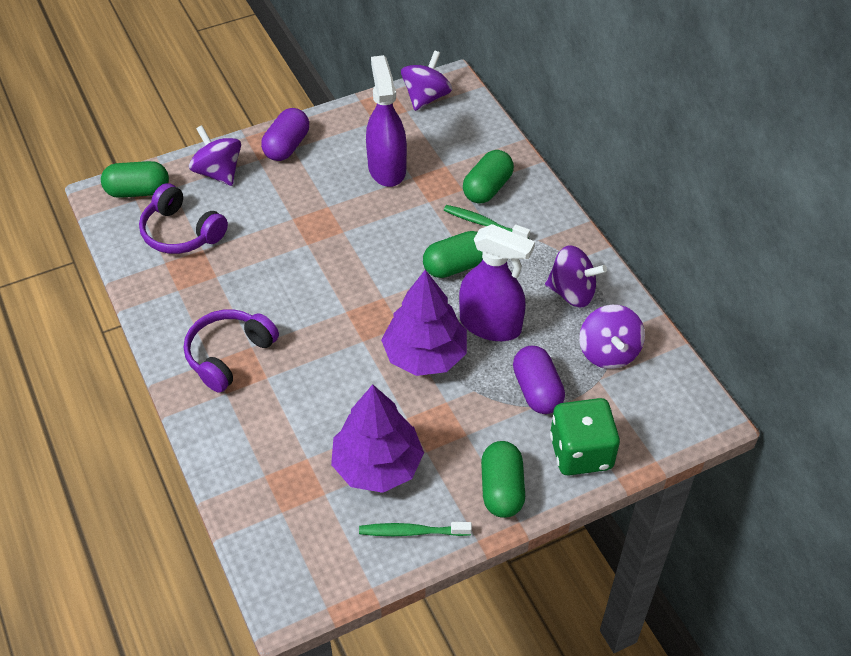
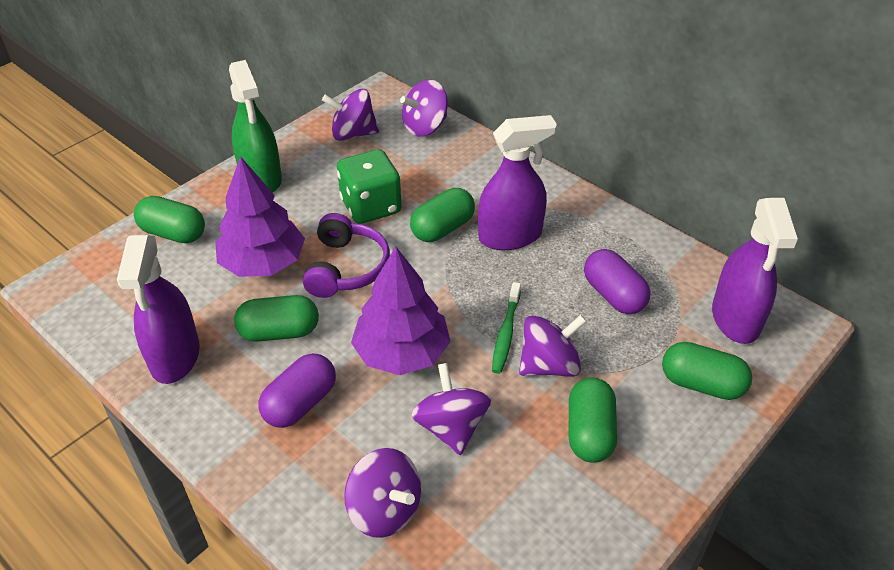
green capsule: [101,161,169,198] [423,231,483,278] [463,150,514,204] [481,441,525,518] = 4 -> [134,196,205,243] [234,295,319,342] [410,188,475,242] [568,377,617,463] [662,342,752,400] = 5
green spray bottle: none = 0 -> [229,60,282,193] = 1
green toothbrush: [359,522,472,536] [444,205,530,239] = 2 -> [492,282,521,374] = 1
purple headphones: [139,183,228,254] [184,309,279,393] = 2 -> [303,213,390,298] = 1
purple spinning top: [189,125,241,186] [401,50,452,111] [545,245,607,307] [579,305,645,369] = 4 -> [322,89,379,141] [344,448,421,538] [400,79,448,137] [411,363,491,455] [519,315,587,377] = 5
purple spray bottle: [366,55,407,187] [459,224,535,341] = 2 -> [117,235,200,384] [478,115,557,250] [712,198,798,344] = 3

